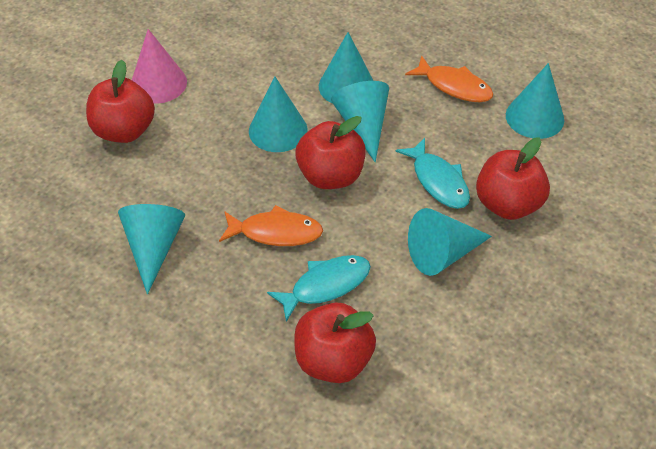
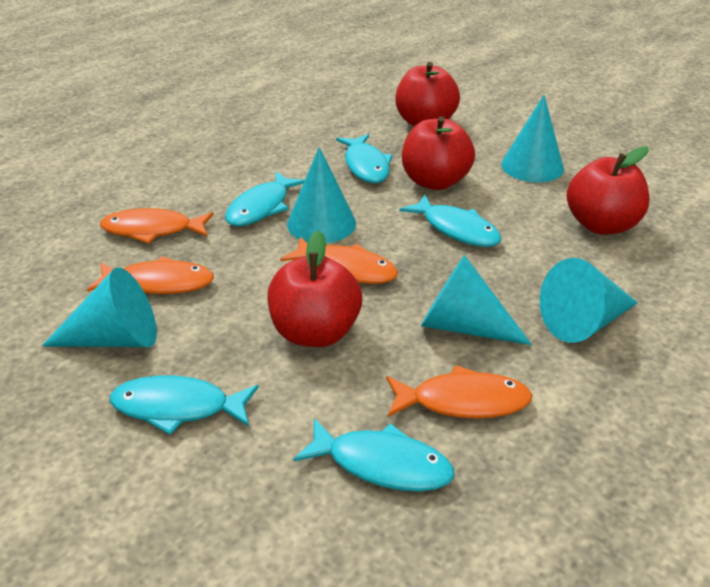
orange fish: [219,205,323,246] [405,55,493,102] = 2 -> [87,256,214,294] [100,208,214,244] [280,237,398,284] [386,365,532,419] = 4
pink cone: [132,29,187,104] = 1 -> none = 0
turquoise cone: [118,204,185,294] [249,77,308,152] [319,32,373,104] [331,81,389,162] [408,208,492,276] [506,63,564,139] = 6 -> [42,267,157,347] [287,147,356,243] [421,255,532,345] [501,95,564,183] [540,258,638,343] = 5
turquoise fish: [267,255,371,322] [396,138,470,209] = 2 -> [110,376,259,435] [225,171,305,226] [293,418,455,492] [336,134,393,183] [399,195,502,247] = 5

